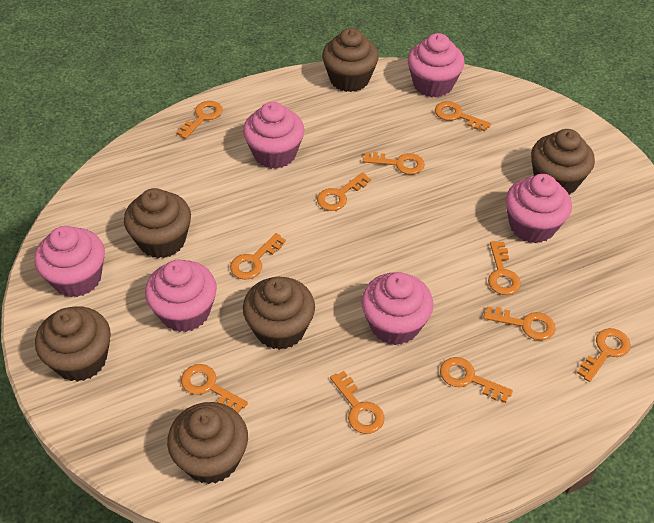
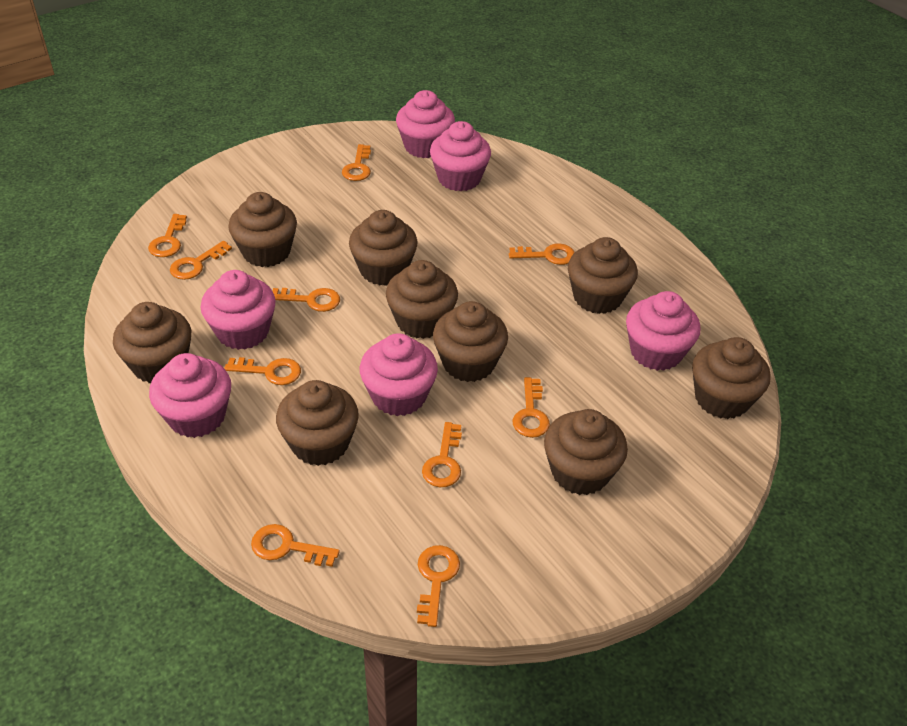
brown cupcake: [35,306,111,382] [124,188,191,258] [167,402,248,484] [243,277,315,350] [322,28,379,92] [531,129,595,195] = 6 -> [113,302,191,383] [228,192,297,267] [276,380,359,466] [349,210,418,286] [386,260,458,339] [433,301,508,382] [544,409,628,495] [568,237,638,314] [692,337,771,419] = 9
orange key: [176,101,223,139] [181,364,248,413] [230,233,286,280] [317,172,371,211] [330,371,384,434] [363,152,425,175] [435,101,491,132] [440,357,513,403] [483,306,556,340] [488,241,521,295] [577,328,631,382] = 11 -> [148,214,187,257] [170,241,232,280] [224,357,301,385] [251,524,340,567] [272,288,340,312] [342,144,371,181] [417,545,460,627] [422,422,462,487] [509,243,575,265] [513,377,550,438] = 10

